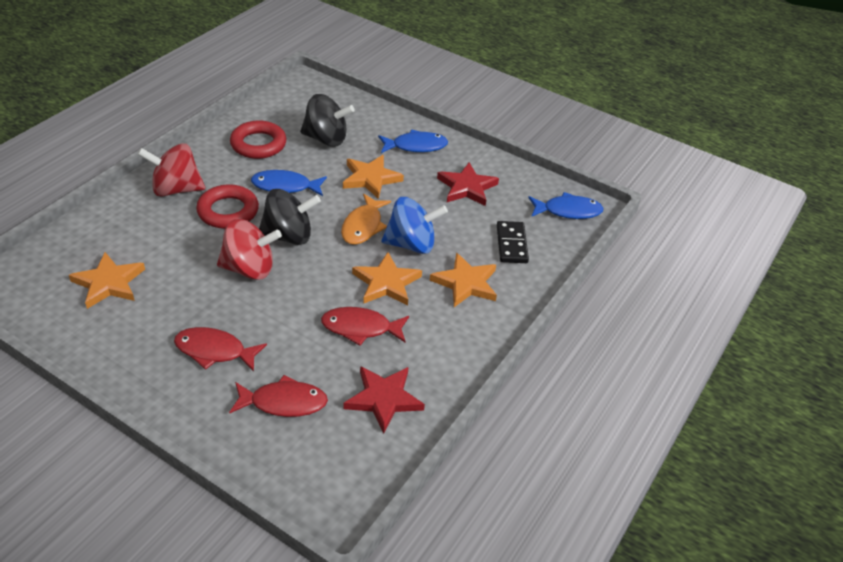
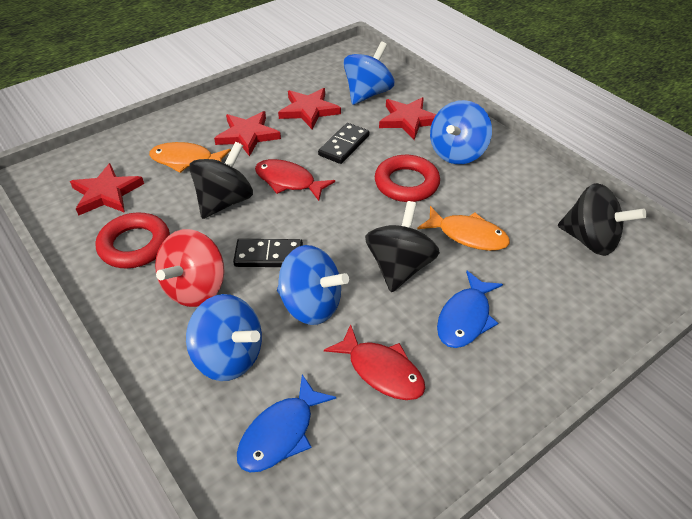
black domino: [497,221,529,263] = 1 -> [233,239,303,267] [318,123,370,164] = 2
black spinning top: [259,189,321,245] [300,94,355,147] = 2 -> [189,142,253,219] [365,201,440,292] [558,183,646,256] = 3
blue fish: [251,170,327,196] [378,129,448,153] [529,192,604,219] = 3 -> [237,374,336,472] [437,271,503,348] = 2
blue spinning top: [381,197,448,254] = 1 -> [186,294,262,381] [277,245,349,325] [343,41,394,105] [430,100,492,164] = 4
orange fish: [341,194,391,245] = 1 -> [149,142,231,173] [417,206,510,251] = 2
orange star: [69,252,145,309] [343,155,404,199] [352,252,422,306] [430,253,497,307] = 4 -> none = 0
red fish: [174,327,267,371] [229,375,328,417] [321,307,409,346] = 3 -> [255,159,335,201] [324,324,426,400] = 2
red spinning top: [138,143,205,197] [217,219,282,280] = 2 -> [155,229,225,307] = 1
red star: [344,366,425,433] [437,162,499,206] = 2 -> [70,163,144,216] [214,111,281,156] [278,88,341,129] [379,97,436,140] = 4

